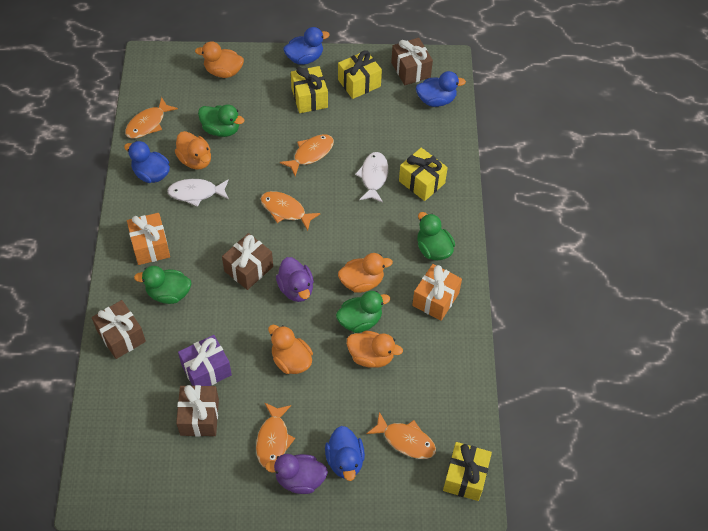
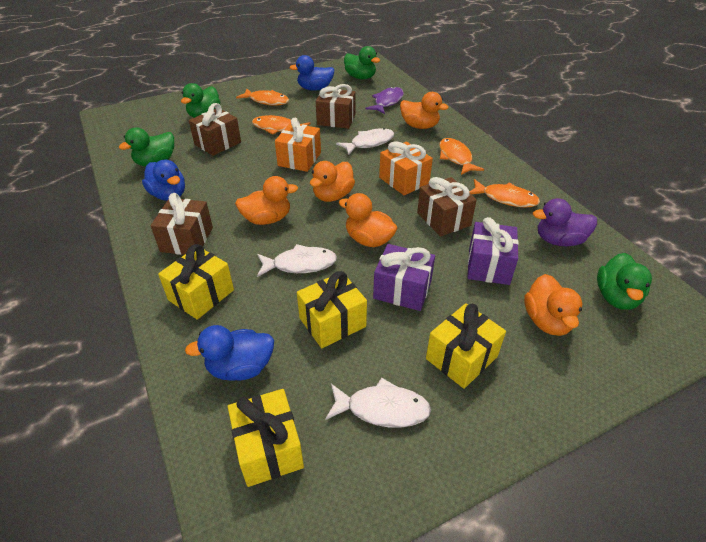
blue duck: [124,141,170,183] [283,27,330,65] [325,426,365,481] [416,71,466,107] = 4 -> [142,160,185,201] [185,325,274,381] [289,55,334,91] = 3
orange fish: [125,97,178,139] [256,403,295,468] [261,191,321,231] [280,134,334,176] [366,412,436,459] = 5 -> [236,89,289,106] [252,115,310,135] [439,138,484,175] [469,179,540,207] = 4
purple duck: [265,454,328,494] [276,257,314,302] = 2 -> [533,198,597,246] = 1
purple fish: none = 0 -> [365,87,404,114] = 1
purple gift: [178,335,232,386] = 1 -> [373,244,435,311] [467,217,519,285] = 2
white fish: [167,179,229,207] [355,152,388,203] = 2 -> [257,244,337,277] [325,378,431,428] [336,128,394,155] = 3

